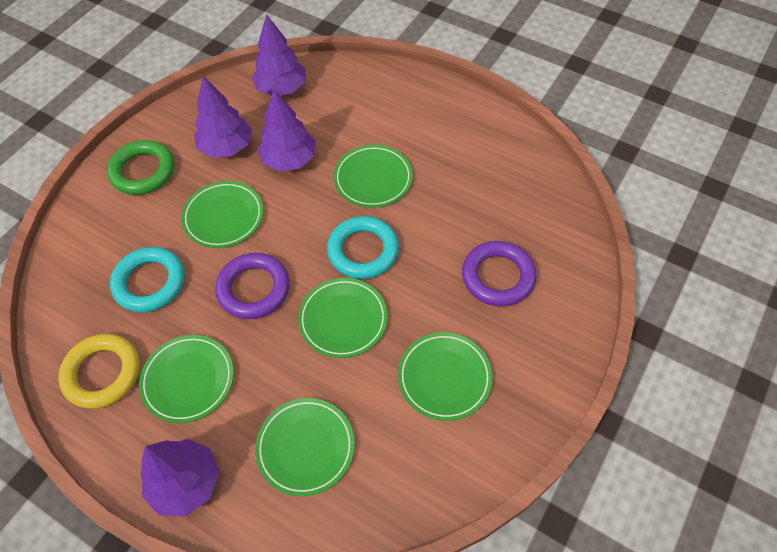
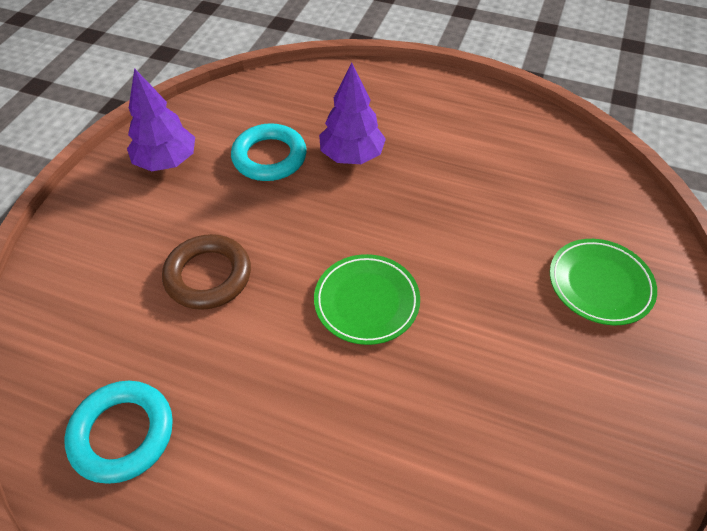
brown ring: none = 0 -> [162,234,251,310] = 1
green plate: [139,335,234,423] [181,181,263,248] [255,398,355,496] [298,278,388,358] [334,145,413,208] [398,332,493,421] = 6 -> [314,254,420,345] [550,239,657,325] = 2
green ring: [107,140,174,195] = 1 -> none = 0
purple ring: [215,253,290,319] [462,241,536,307] = 2 -> none = 0
purple tree: [140,439,219,516] [194,76,252,158] [252,14,305,96] [257,89,316,172] = 4 -> [127,68,195,171] [319,62,386,164] = 2
yellow ring: [58,334,140,409] = 1 -> none = 0

